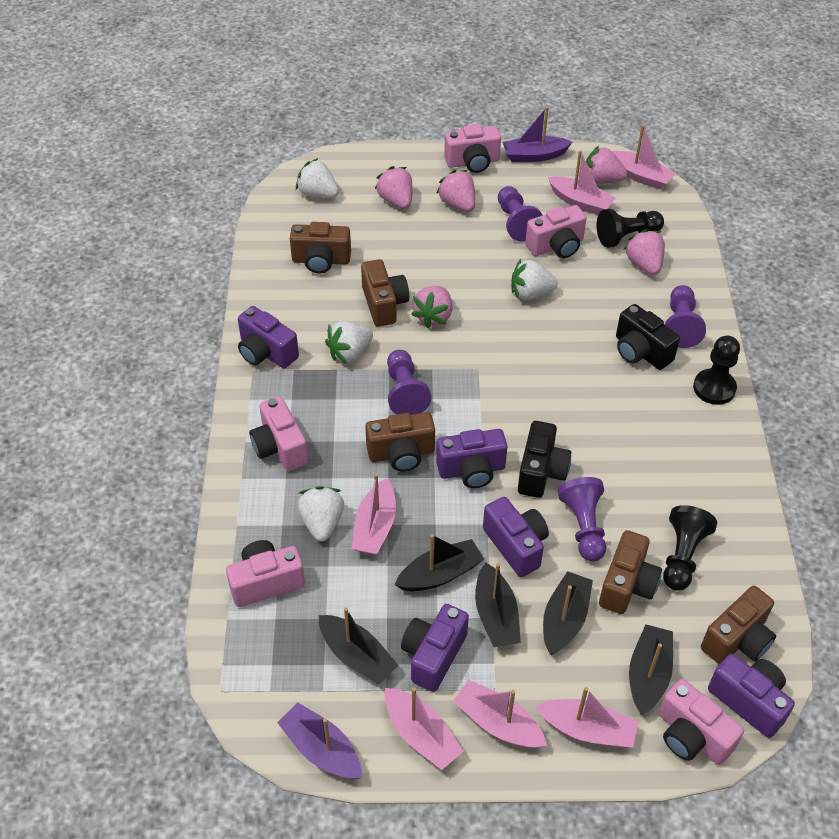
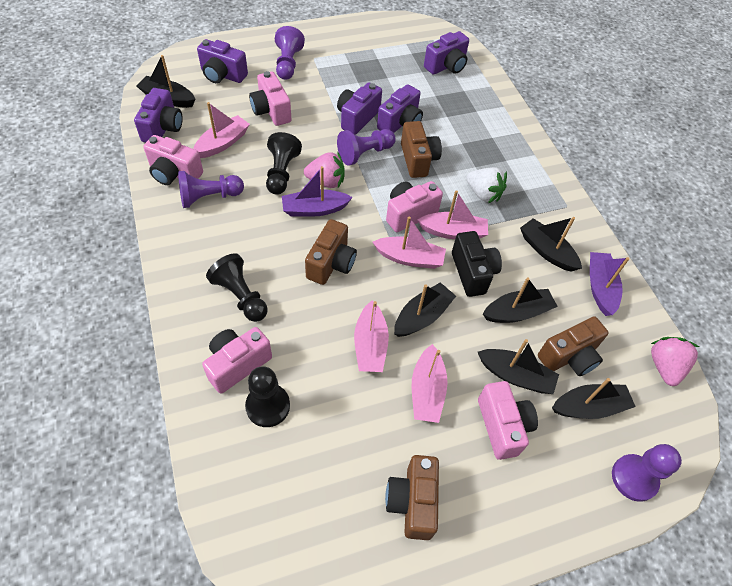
black boat: [319,607,399,684] [395,534,484,591] [475,563,521,647] [543,571,593,655] [629,624,673,715] = 5 -> [137,55,195,108] [394,282,456,337] [478,339,559,394] [483,277,558,323] [520,217,582,272] [552,378,636,419] = 6
black camera: [518,421,571,498] [616,304,680,370] = 2 -> [452,231,502,297] = 1
brown camera: [290,222,351,273] [361,259,409,327] [365,412,435,472] [599,530,662,614] [701,586,776,664] = 5 -> [305,219,357,285] [385,455,439,540] [401,121,442,178] [538,316,609,376] = 4
pink boat: [352,473,396,555] [385,687,464,770] [453,680,547,748] [535,687,638,748] [548,150,616,215] [612,125,676,190] = 6 -> [193,102,250,158] [354,301,389,372] [373,217,446,269] [412,344,448,423] [418,190,488,239] = 5
pink strawberry: [375,166,412,209] [411,286,452,328] [436,170,475,212] [586,146,627,184] [624,229,665,275] = 5 -> [304,151,345,188] [651,337,699,386] = 2
white strawberry: [296,158,339,198] [297,486,344,541] [325,321,373,364] [511,259,558,300] = 4 -> [466,167,507,203] = 1

